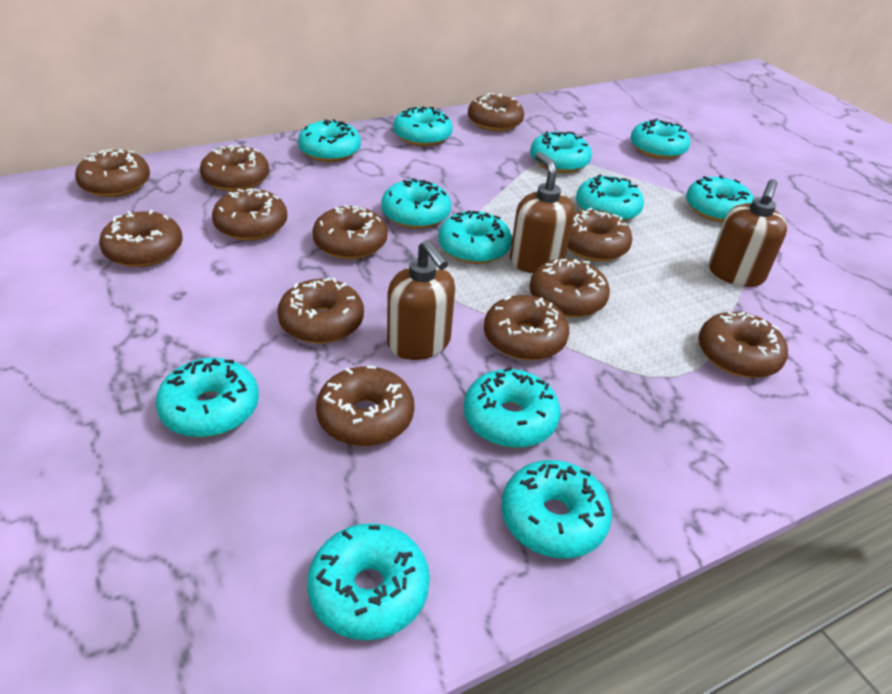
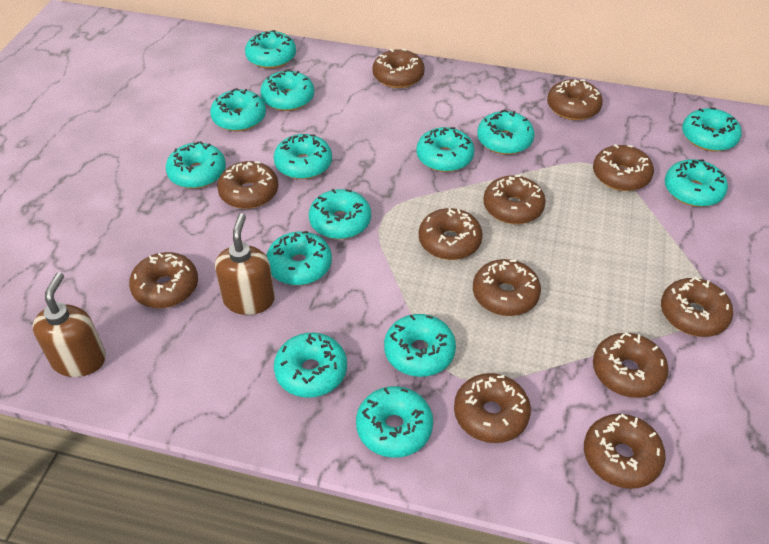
brown soap dispenser: [387,240,455,360] [510,152,574,273] [709,179,787,287] = 3 -> [32,272,106,377] [215,213,275,315] = 2
turquoise donut: [156,358,259,438] [298,119,361,162] [307,523,430,640] [381,179,451,229] [393,106,453,146] [438,210,512,264] [464,367,560,448] [501,460,612,559] [530,131,592,173] [576,174,644,222] [631,119,690,159] [686,175,754,222] = 12 -> [166,141,226,189] [210,88,266,131] [245,30,296,69] [260,69,314,111] [266,231,332,285] [274,134,332,179] [274,333,347,398] [309,189,371,239] [356,386,433,458] [384,314,456,377] [416,127,475,172] [477,109,534,155] [665,159,728,207] [682,108,742,152] = 14

